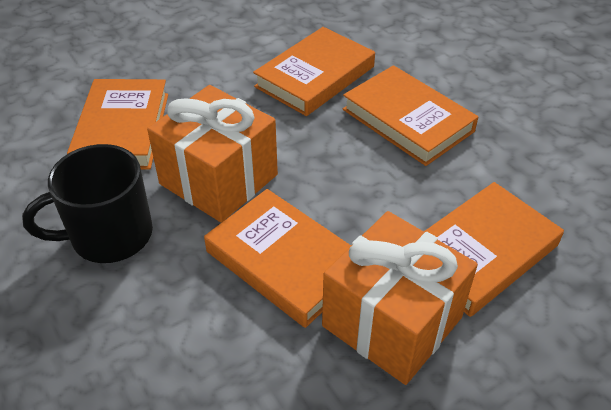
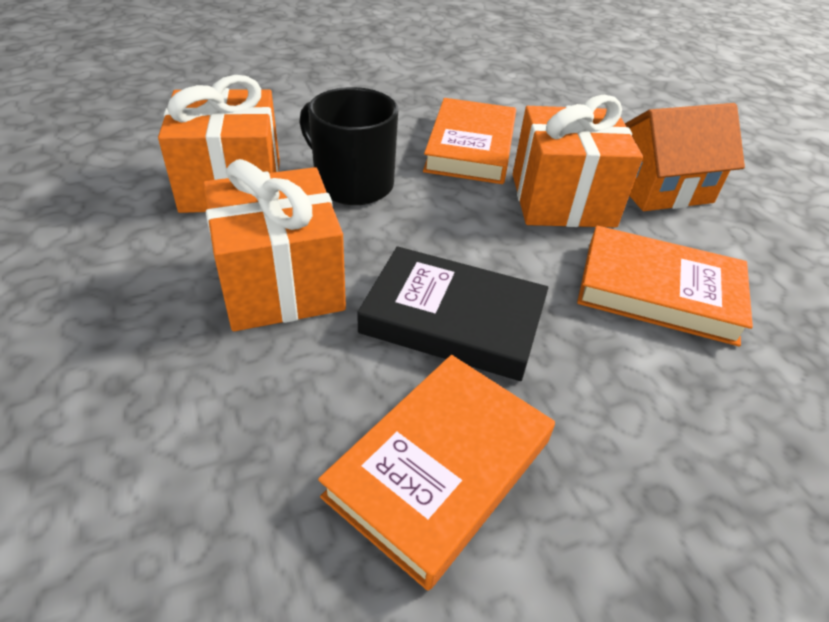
black book: none = 0 -> [357,246,548,381] = 1
orange book: [67,79,168,170] [204,189,351,328] [253,27,375,116] [343,65,478,166] [424,182,564,317] = 5 -> [318,355,555,591] [423,98,516,184] [577,225,753,347] = 3
orange gift: [147,85,278,223] [322,211,478,385] = 2 -> [158,75,280,213] [203,159,346,331] [513,95,643,227] = 3
orange house: none = 0 -> [625,103,745,211] = 1

